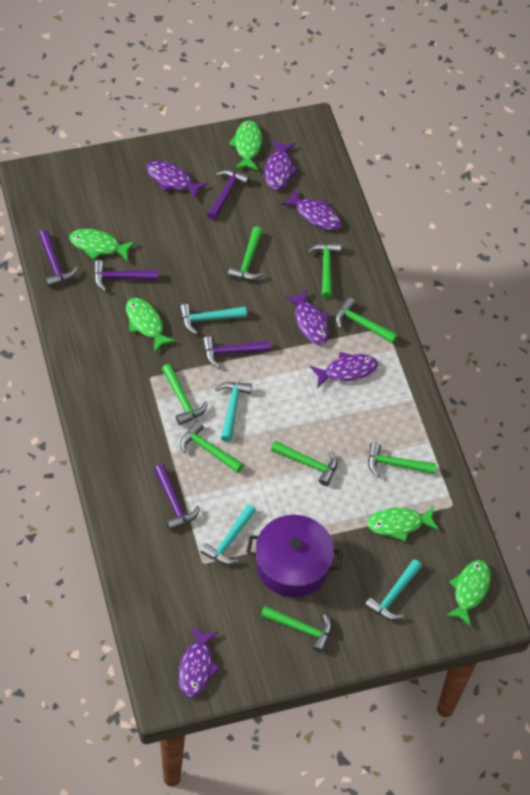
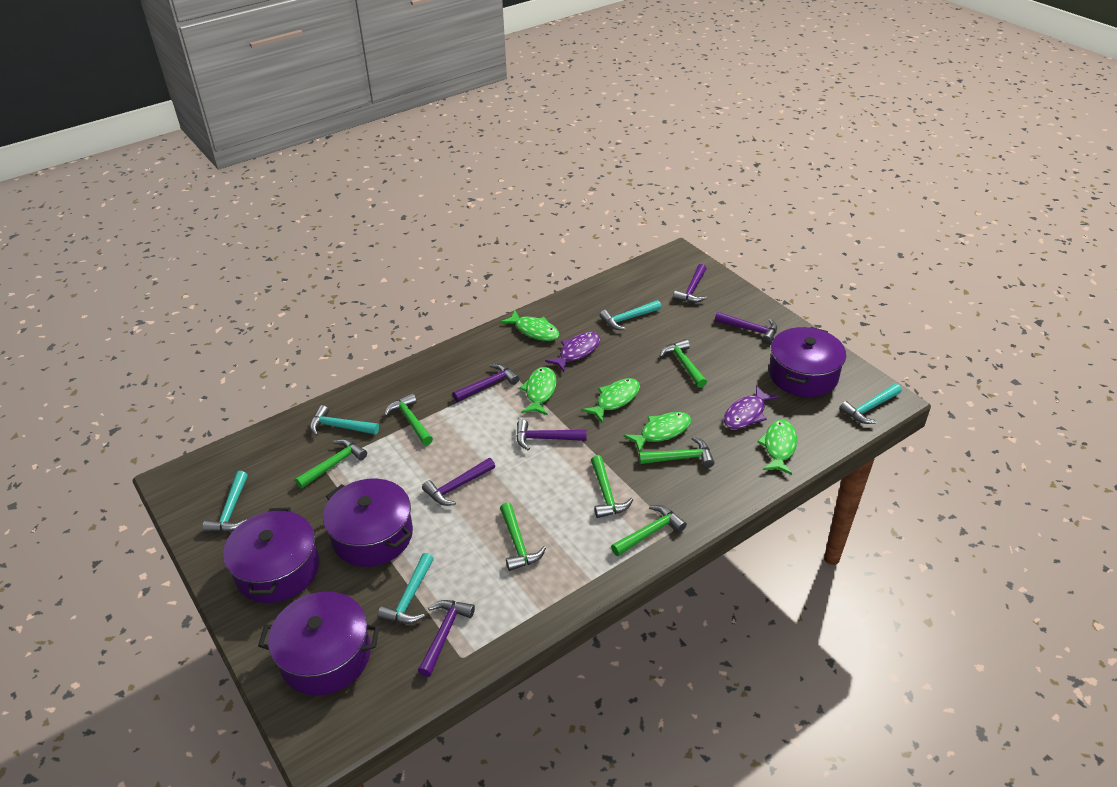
green hammer: [162,364,208,425] [180,420,244,473] [228,226,264,280] [261,606,332,653] [271,441,337,486] [307,243,341,298] [335,298,398,344] [368,442,436,477] = 8 -> [295,439,367,488] [384,393,433,445] [500,502,546,571] [591,455,633,518] [611,505,687,556] [639,437,714,468] [660,339,707,388] = 7
purple fish: [146,161,208,199] [178,627,220,697] [264,140,299,190] [281,190,341,230] [285,289,329,344] [310,352,378,387] = 6 -> [545,332,600,372] [724,385,779,429] = 2
purple hammer: [38,230,78,287] [94,260,158,291] [154,464,200,530] [202,336,270,368] [207,169,250,220] = 5 -> [418,600,475,677] [422,458,495,506] [453,364,519,402] [516,420,587,451] [673,264,707,303] [715,312,777,344] = 6
purple pot: [246,515,343,597] = 1 -> [223,507,319,603] [258,591,379,696] [323,479,413,567] [769,327,846,397] = 4
turquoise hammer: [180,304,247,335] [201,504,256,565] [215,382,252,442] [365,560,422,620] = 4 -> [202,471,248,533] [310,405,379,436] [378,553,434,624] [600,300,662,330] [839,384,902,424] = 5

